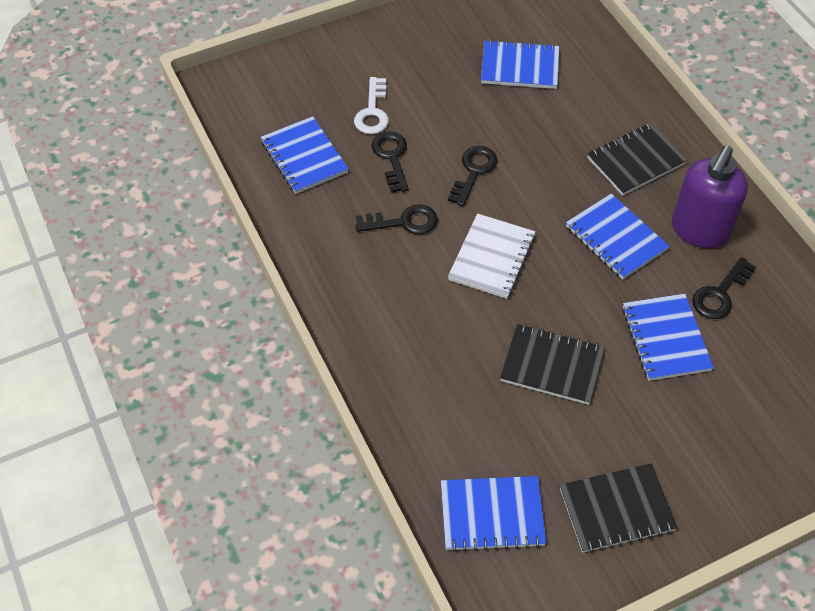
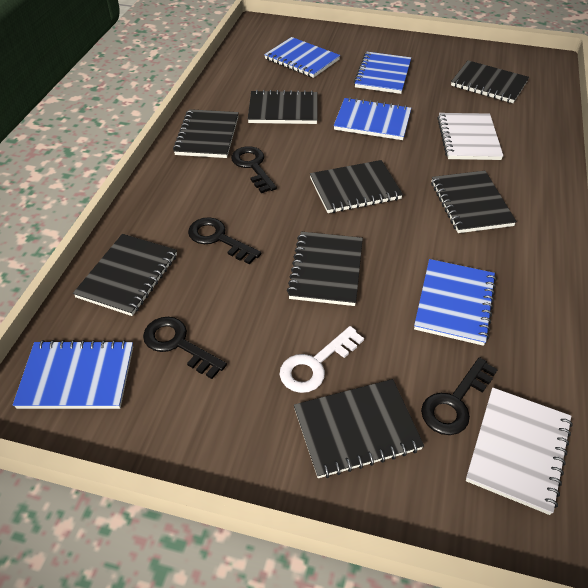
black notebook: [500,324,605,405] [560,463,678,553] [587,123,688,196] = 3 -> [73,234,177,316] [173,109,239,158] [248,90,318,124] [287,232,363,306] [294,379,424,478] [310,160,403,213] [431,171,517,233] [451,60,529,103] = 8
purple soap dispenser: [672,145,748,248] = 1 -> none = 0
white notebook: [448,213,536,299] = 1 -> [438,113,503,160] [466,388,573,515] = 2

